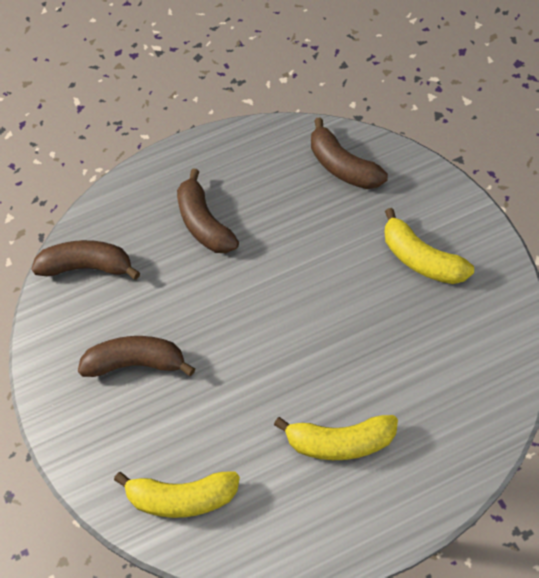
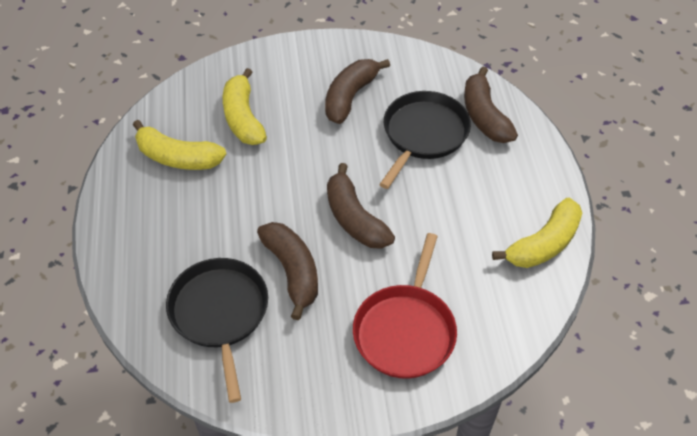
black pan: none = 0 -> [166,258,268,403] [379,91,471,189] = 2
red pan: none = 0 -> [353,233,457,379] = 1

